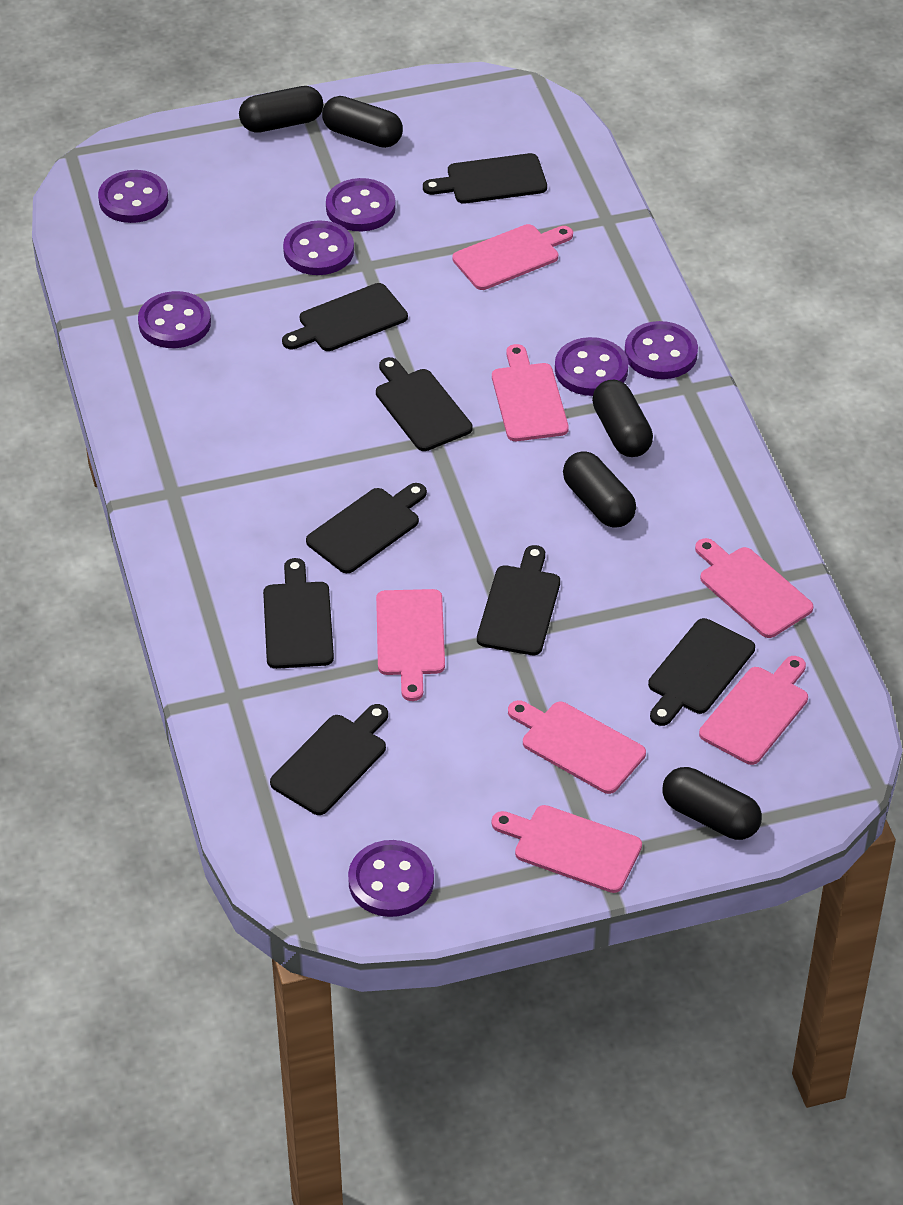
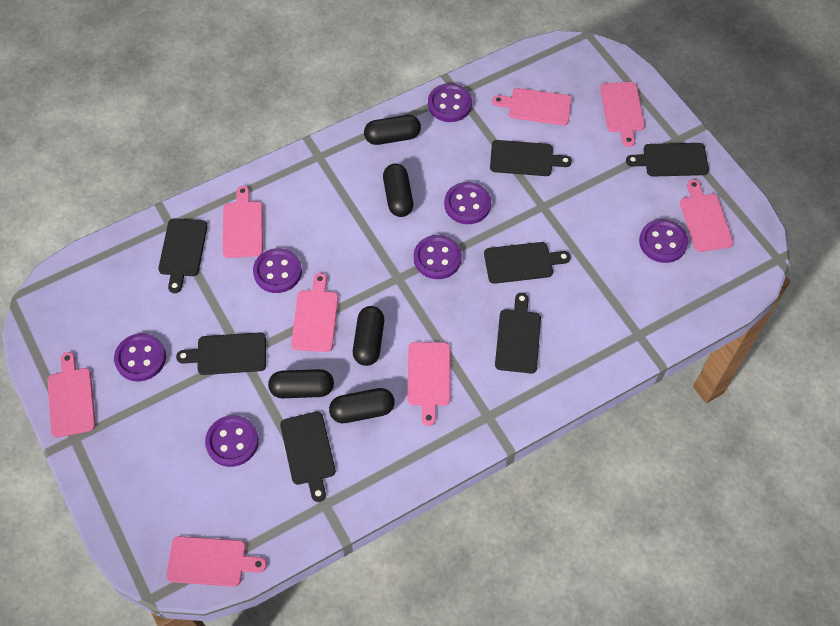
black cutting board: [263,558,334,669] [270,704,388,815] [282,283,408,351] [306,483,427,573] [376,357,473,451] [423,153,547,204] [477,545,560,655] [648,618,755,726] = 8 -> [158,218,208,293] [176,332,266,375] [280,412,336,502] [484,242,570,284] [490,140,572,176] [495,293,541,374] [626,143,709,177] = 7
pink cutting board: [376,589,445,701] [452,224,573,290] [491,805,642,893] [492,344,569,441] [508,700,646,794] [695,538,814,638] [699,656,808,765] = 7 -> [47,352,96,438] [166,536,267,587] [223,186,263,258] [291,273,338,352] [408,342,450,426] [492,88,572,125] [600,82,645,147] [680,179,734,252] = 8

